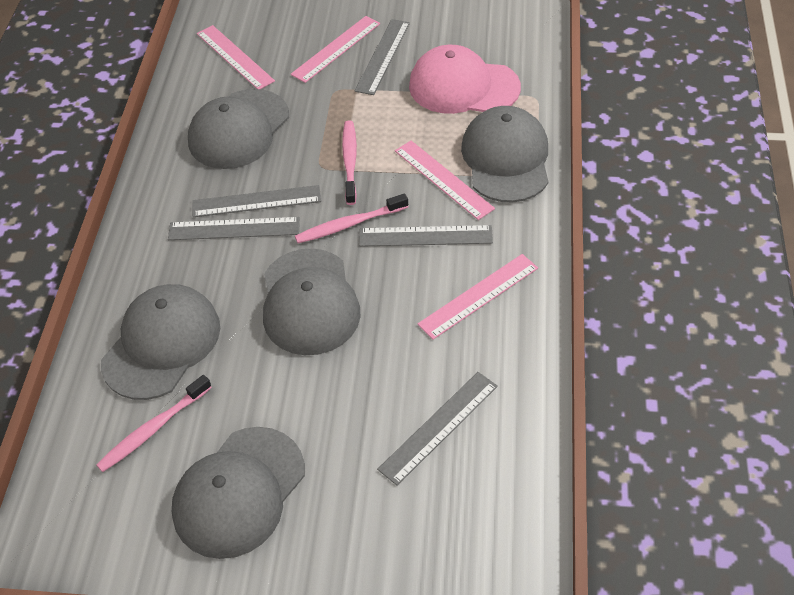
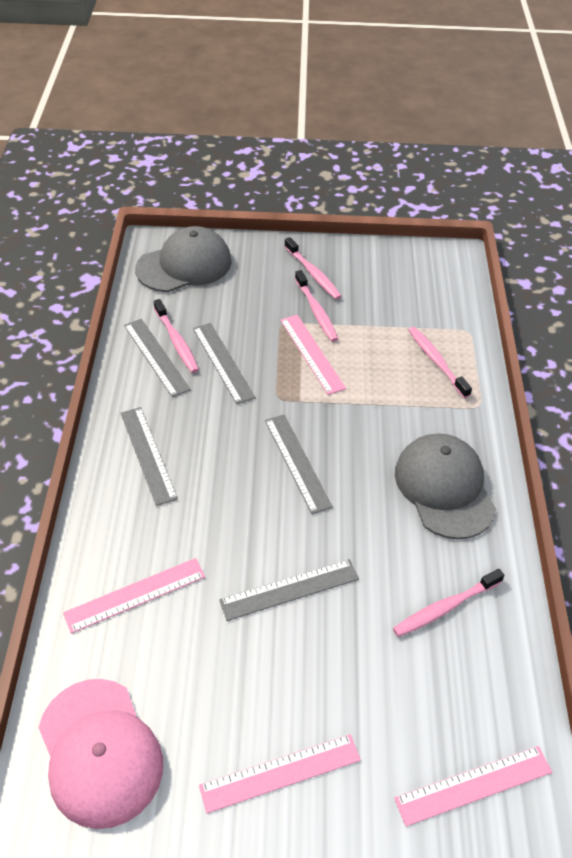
grey cap: [101,284,220,400] [172,427,305,559] [188,89,289,169] [263,248,360,355] [461,106,548,202] = 5 -> [135,226,232,292] [395,433,496,539] = 2
pink toothbrush: [96,375,212,472] [295,193,408,243] [342,120,357,205] = 3 -> [154,299,199,373] [284,237,342,300] [295,270,338,342] [393,569,504,637] [408,327,472,398] = 5

